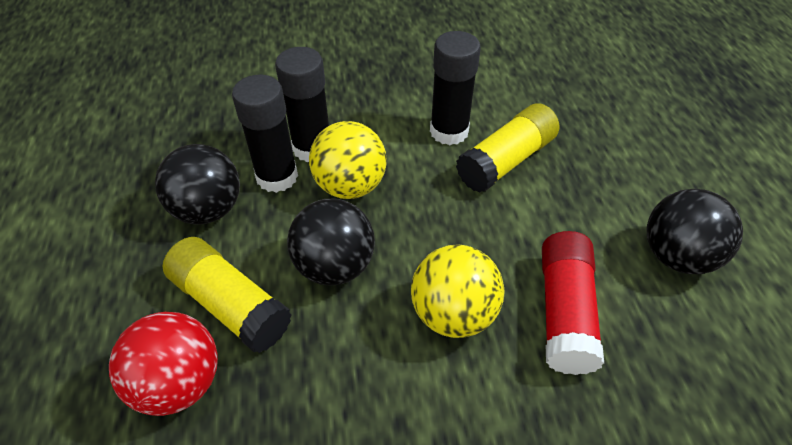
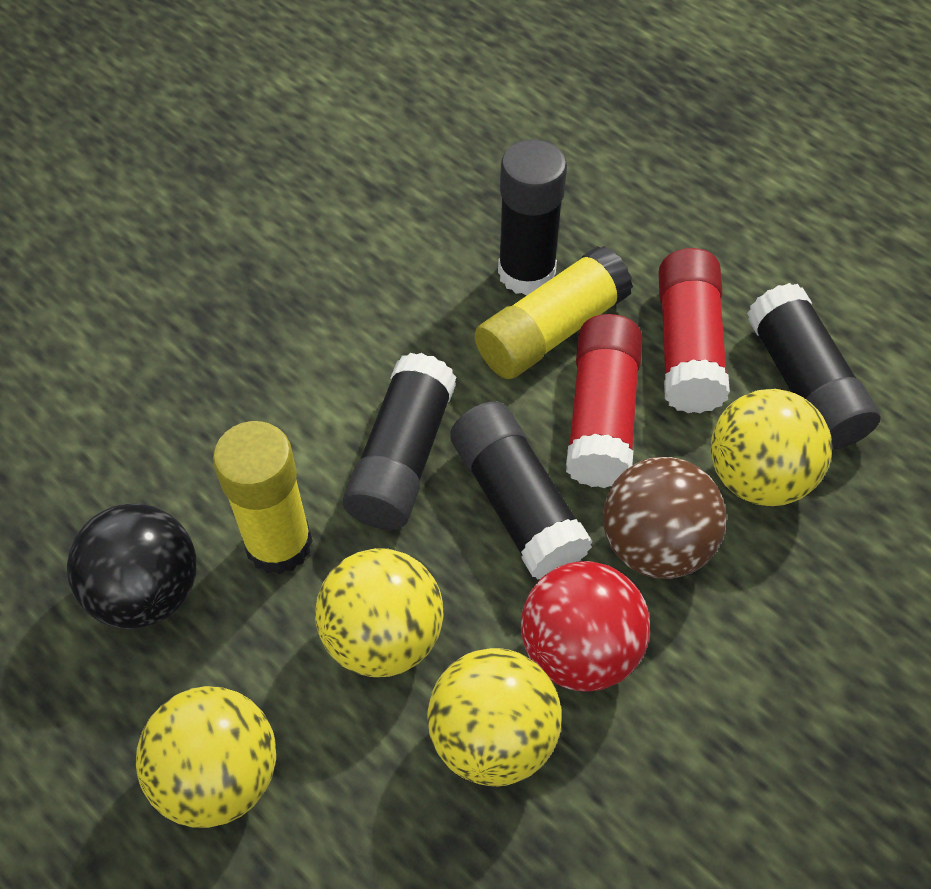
black ball: [155,144,240,224] [287,198,375,286] [646,189,743,274] = 3 -> [67,504,196,629] = 1
black glue stick: [232,75,298,193] [275,47,329,162] [430,31,481,145] = 3 -> [343,353,456,530] [450,401,593,580] [498,139,567,296] [747,283,881,450] = 4
brown ball: none = 0 -> [603,457,726,579] = 1
red glue stick: [542,231,604,375] = 1 -> [566,314,642,488] [658,248,730,413] = 2
yellow ball: [309,121,387,199] [411,244,504,338] = 2 -> [136,686,276,828] [315,548,443,677] [427,648,562,786] [711,389,832,506] = 4

